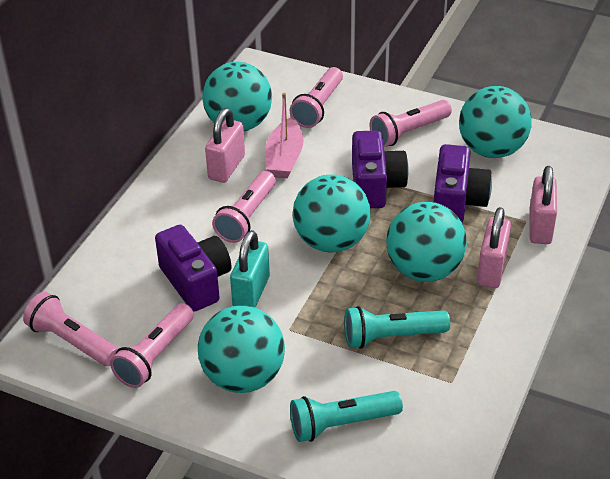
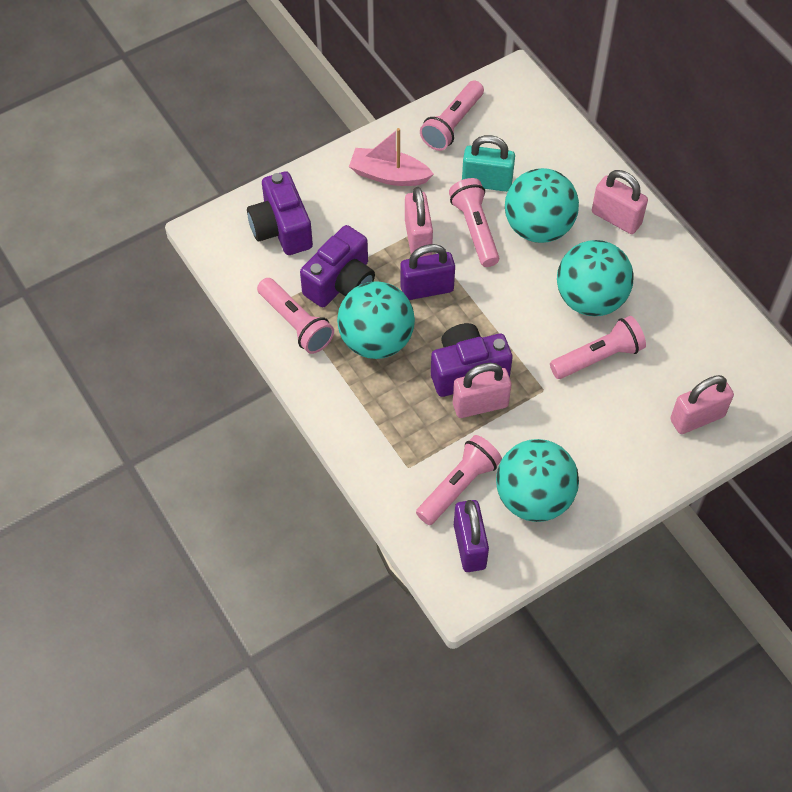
pink padlock: [205,108,245,183] [477,207,511,288] [529,166,557,244] = 3 -> [405,187,433,257] [453,363,511,418] [592,170,648,234] [670,375,734,434] = 4
purple padlock: none = 0 -> [400,244,455,300] [454,500,489,572] = 2
turquoise ball: [198,305,285,393] [202,62,272,131] [293,174,370,253] [386,202,467,282] [459,86,531,158] = 5 -> [337,281,415,359] [496,439,579,522] [505,168,579,243] [557,240,634,316] = 4
turquoise flashlight: [290,391,403,442] [344,306,450,349] = 2 -> none = 0

